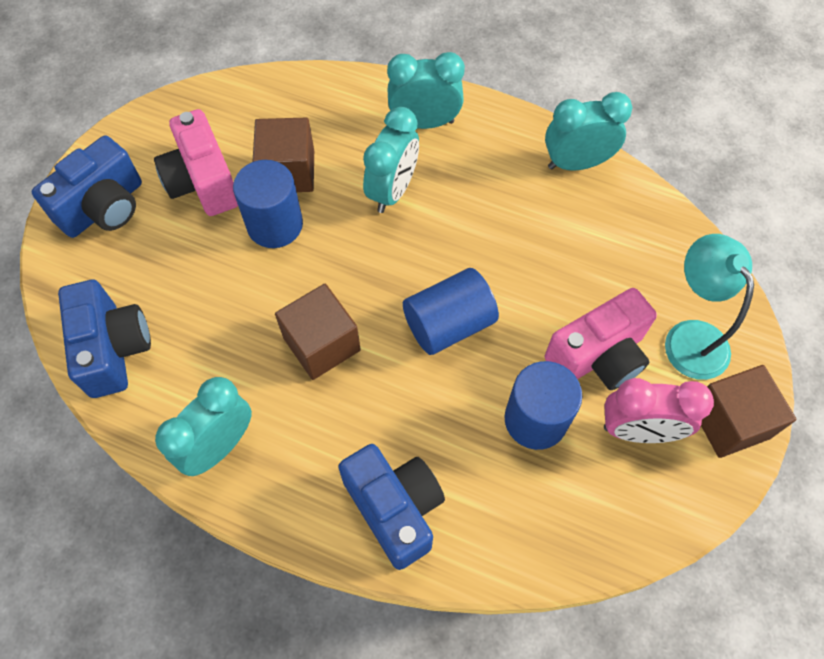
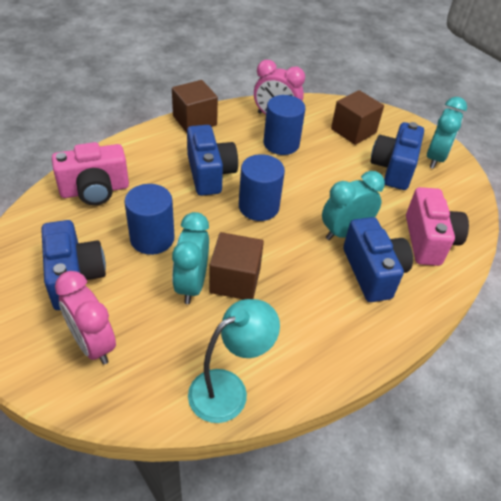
blue camera: [32,135,142,238] [58,280,151,398] [338,444,445,570] = 3 -> [41,220,106,310] [187,125,238,196] [343,217,413,302] [370,122,424,190] = 4
pink clock: [604,378,714,443] = 1 -> [55,271,116,365] [254,60,305,115] = 2
turquoise clock: [155,377,252,476] [363,107,419,213] [387,52,465,129] [545,92,632,171] = 4 -> [172,212,209,304] [322,171,385,240] [427,97,467,169] = 3

